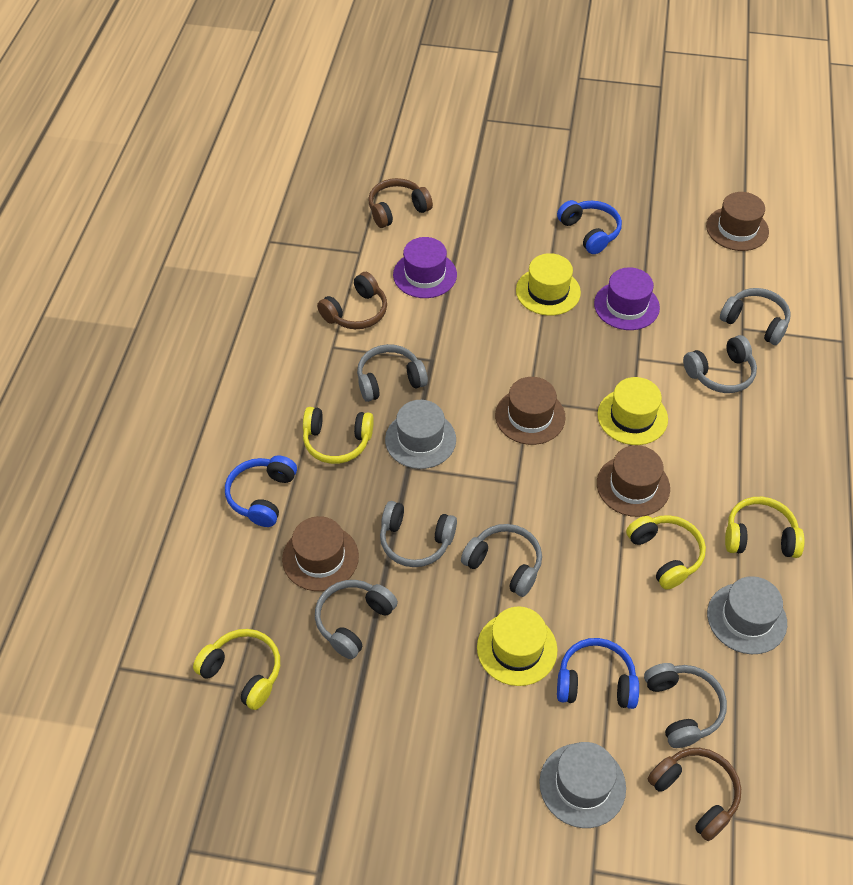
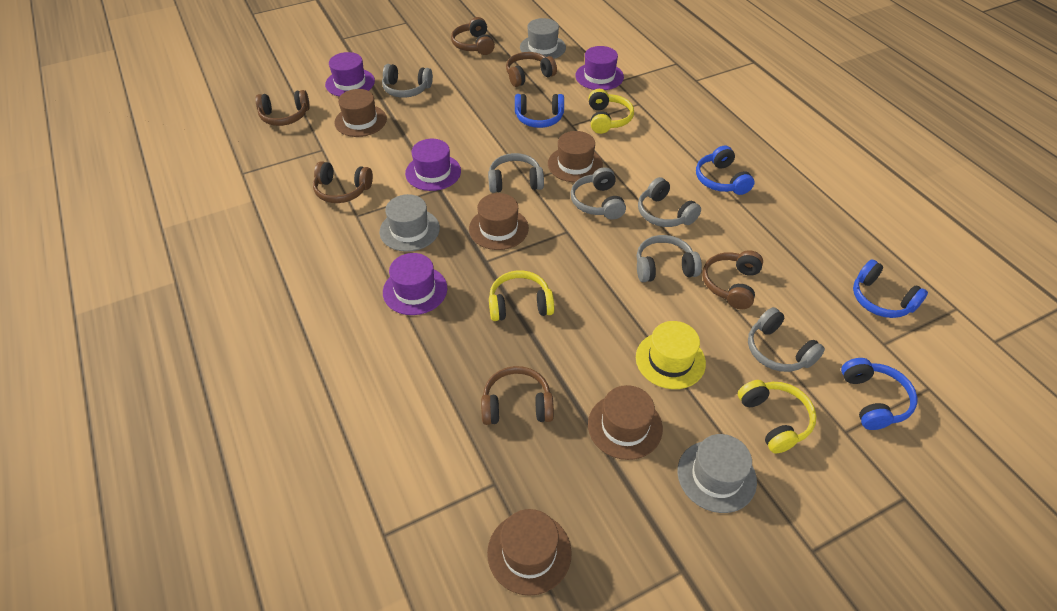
blue headphones: [225,455,297,527] [557,200,622,254] [557,638,639,709] = 3 -> [515,94,564,128] [696,146,755,195] [841,358,917,430] [853,259,928,318] = 4
brown hat: [282,516,359,591] [495,377,566,445] [597,445,670,517] [706,192,769,251] = 4 -> [334,89,387,137] [469,193,529,250] [487,509,572,596] [548,131,603,182] [588,385,663,460] = 5
brown headphones: [317,272,387,329] [368,178,433,228] [648,748,741,841] = 3 -> [255,90,310,126] [313,161,373,203] [451,17,495,55] [481,366,554,425] [506,52,557,87] [702,250,763,309] = 6
grey headphones: [315,580,398,659] [357,344,428,402] [380,501,457,567] [461,524,542,597] [644,663,727,748] [683,335,757,393] [720,288,791,345] = 7 -> [382,64,433,98] [488,153,544,193] [571,167,626,220] [637,235,702,282] [638,177,701,227] [748,307,825,372] = 6
purple hat: [393,237,457,298] [594,267,660,330] = 2 -> [325,52,375,97] [383,253,447,315] [405,139,461,191] [575,46,624,90] = 4
yellow hat: [477,607,558,686] [516,253,581,316] [597,377,668,445] = 3 -> [636,321,706,389] = 1
yellow headphones: [193,629,280,710] [303,407,374,464] [626,515,706,590] [725,497,805,558] = 4 -> [489,270,554,321] [589,89,634,134] [738,380,817,454] = 3

